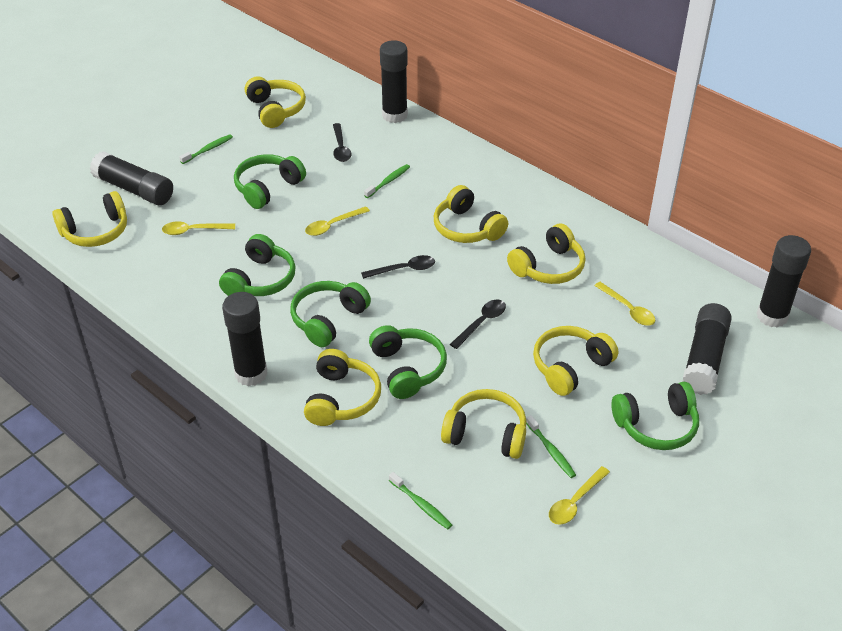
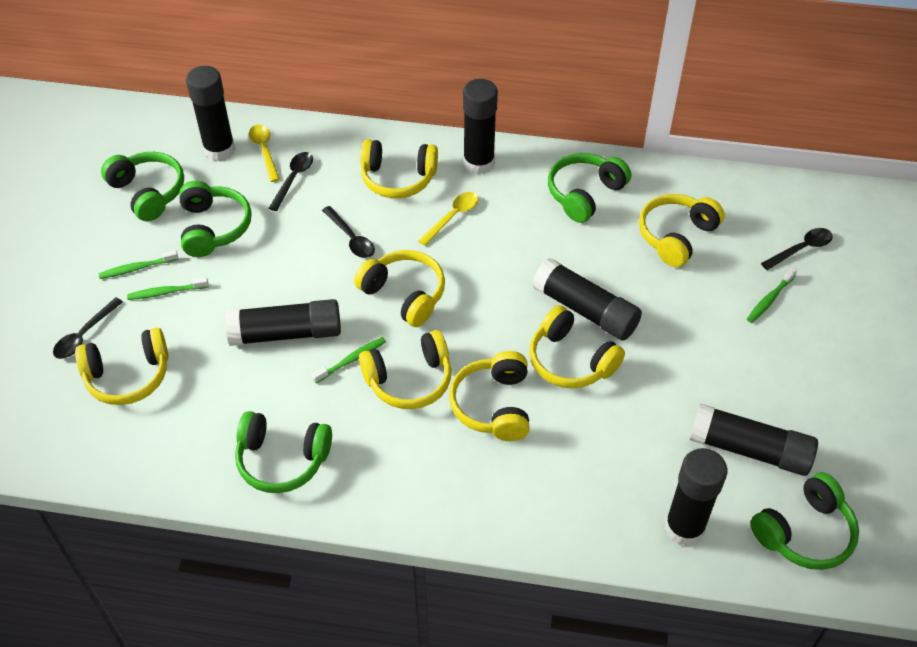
black glue stick: [90,151,173,205] [222,292,267,386] [380,40,408,123] [682,303,732,395] [756,235,811,328] = 5 -> [186,66,235,161] [225,299,341,346] [463,79,498,175] [532,258,642,340] [665,448,727,546] [690,403,818,476] = 6
black spoon: [333,123,352,162] [361,255,435,279] [450,300,506,349] = 3 -> [53,297,123,359] [269,152,313,211] [322,206,375,258] [761,228,833,270] = 4
yellow spoon: [162,222,235,235] [305,206,370,236] [549,466,610,525] [594,282,655,326] = 4 -> [249,125,280,182] [418,192,478,246] = 2

